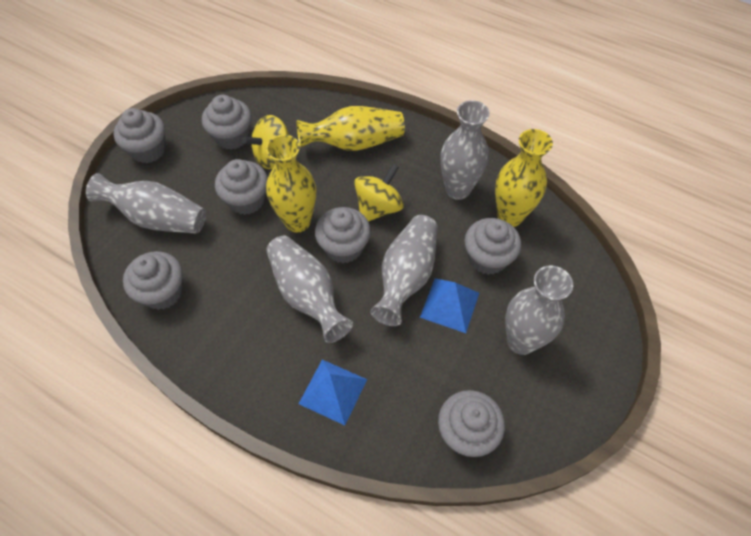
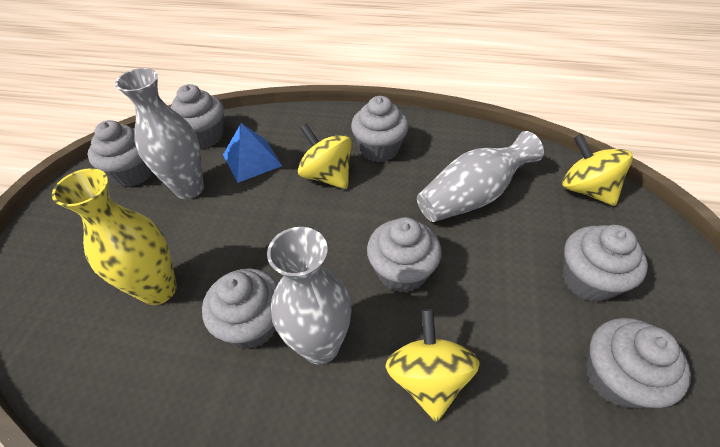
blue pyramid: [299,360,367,425] [420,278,479,333] = 2 -> [223,123,282,183] = 1
grey vase: [86,173,206,234] [266,236,353,343] [370,215,438,326] [440,100,490,200] [505,265,573,355] = 5 -> [115,68,204,199] [267,227,351,365] [417,131,544,222] = 3
yellow spinning top: [242,115,289,169] [354,164,404,222] = 2 -> [298,124,352,189] [385,309,480,422] [562,134,633,206] = 3
yellow vase: [266,135,316,232] [297,106,405,151] [495,129,553,227] = 3 -> [52,168,177,305] = 1

